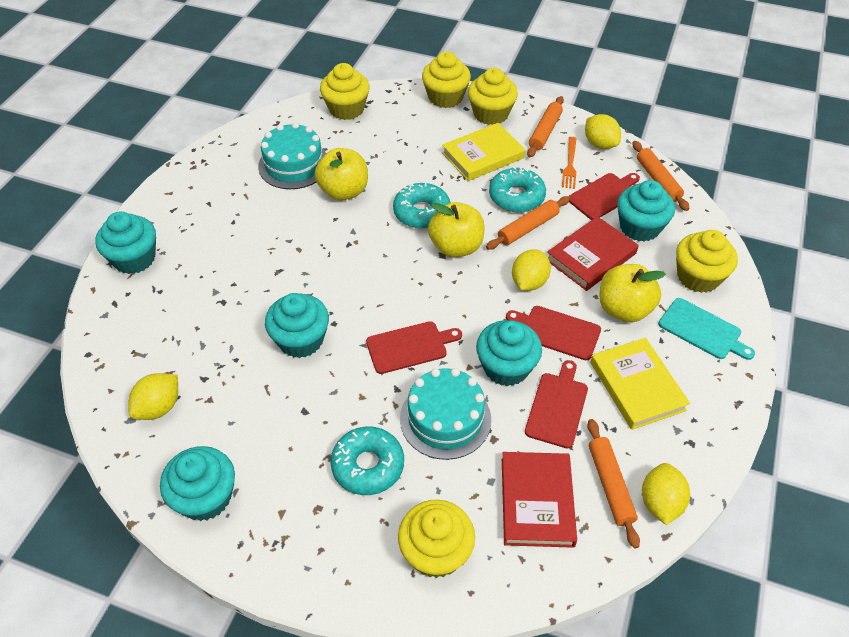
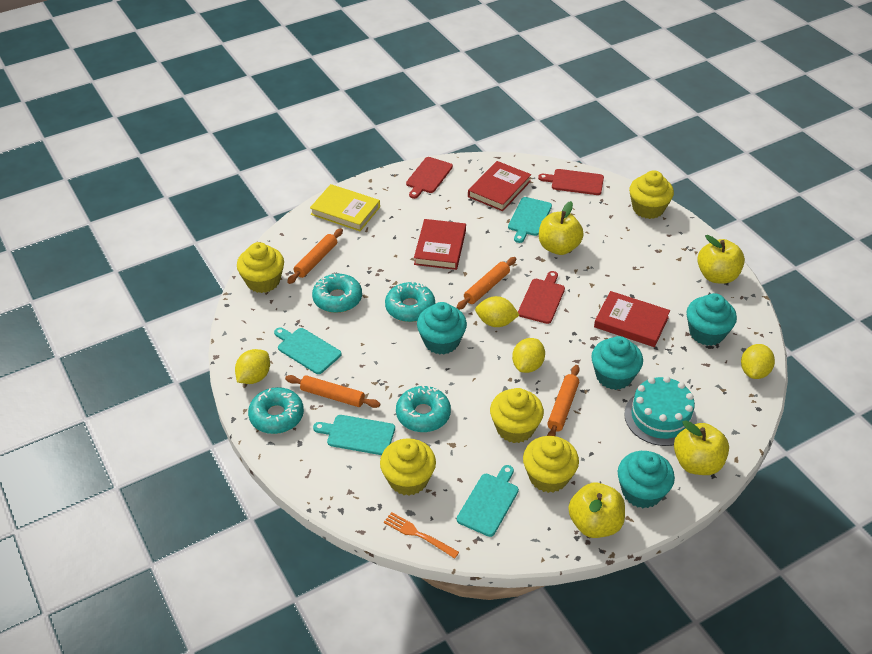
red book: [502,452,577,548] [547,216,639,291] = 2 -> [414,219,466,270] [468,161,531,211] [594,291,670,347] = 3
red cutting board: [366,321,462,374] [506,306,601,360] [525,360,588,448] [569,173,640,220] = 4 -> [406,157,453,199] [518,271,565,324] [538,169,604,195] = 3
turquoise cake: [258,122,327,189] [400,368,491,460] = 2 -> [624,376,697,446] = 1
turquoise cupcake: [95,212,156,274] [160,446,235,521] [265,293,329,358] [476,320,542,386] [617,180,675,242] = 5 -> [417,302,467,354] [591,336,643,390] [618,451,675,508] [687,293,737,346] = 4
turquoise cutting board: [658,298,755,360] = 1 -> [274,327,342,374] [313,415,395,455] [457,465,519,537] [508,197,552,243] = 4
turquoise donut: [330,427,404,495] [393,183,451,228] [489,166,546,212] = 3 -> [248,387,304,434] [312,274,362,313] [385,281,435,322] [396,385,451,432] = 4
yellow apple: [315,148,368,200] [428,202,484,257] [599,264,666,323] = 3 -> [539,201,584,255] [568,483,625,538] [674,420,729,475] [697,235,745,284] = 4
yellow book: [442,123,525,181] [590,338,690,430] = 2 -> [310,184,380,231] = 1

